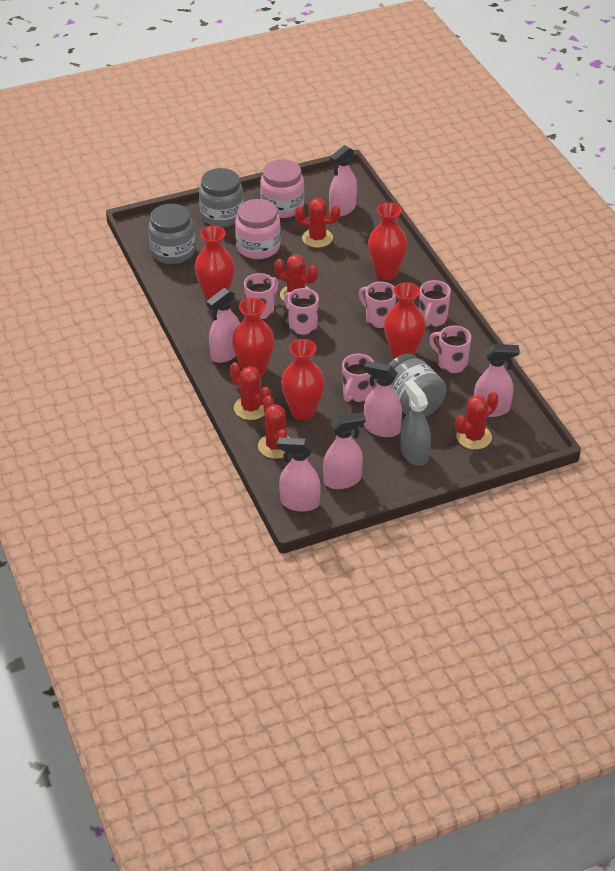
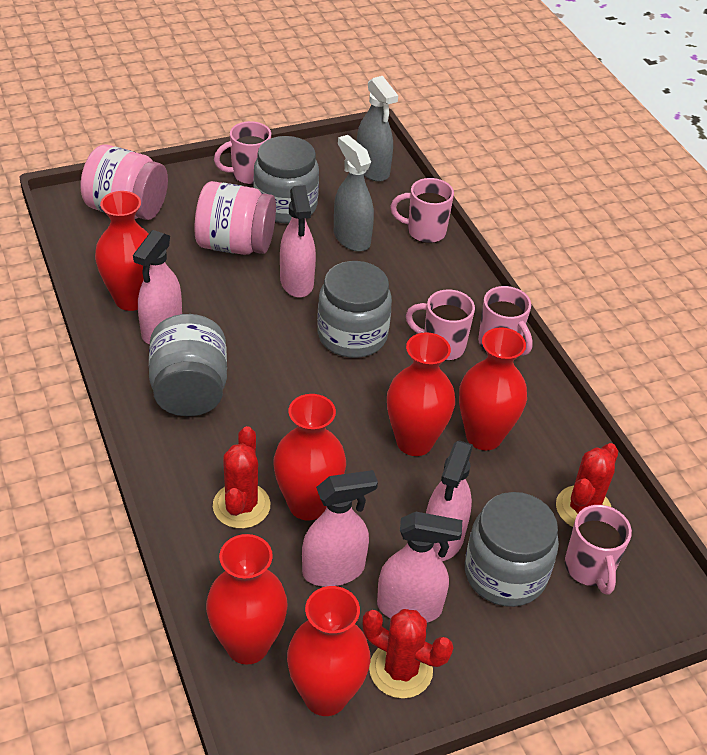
grey jar: [148,204,195,264] [199,168,244,227] [388,354,447,417] = 3 -> [149,314,227,416] [253,136,319,223] [317,261,392,358] [465,492,559,607] = 4
grey spray bottle: [400,380,431,466] = 1 -> [334,135,374,252] [357,76,398,182] = 2
pink mug: [244,273,279,320] [284,288,319,335] [342,354,374,402] [359,282,396,328] [419,280,451,327] [429,326,471,374] = 6 -> [214,121,271,185] [390,178,454,243] [406,289,475,361] [478,286,533,356] [565,505,632,595] = 5
pink spray bottle: [206,288,240,363] [277,437,321,512] [323,412,366,489] [329,145,357,216] [364,361,402,437] [474,344,520,417] = 6 -> [133,230,182,344] [280,185,316,297] [302,470,378,587] [377,512,462,623] [426,440,473,561] = 5
red cactus: [230,362,271,420] [258,395,290,459] [274,255,318,301] [295,198,340,248] [455,392,498,449] = 5 -> [213,426,270,529] [362,609,453,699] [556,443,618,527] = 3
red vase: [195,226,235,300] [232,298,274,376] [281,339,325,420] [368,202,408,280] [384,282,426,359] = 5 -> [95,191,149,311] [206,534,288,665] [273,394,346,520] [287,586,371,716] [387,332,455,456] [459,327,527,450] = 6

